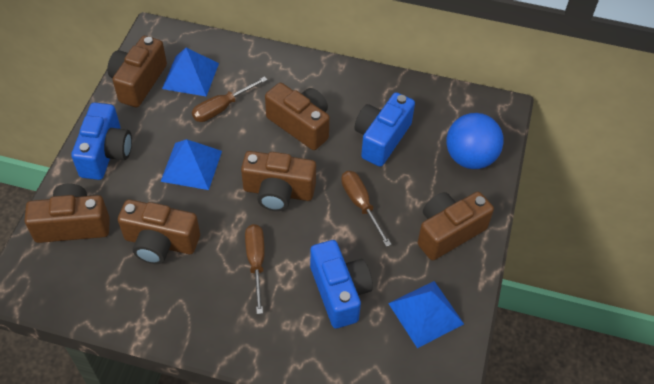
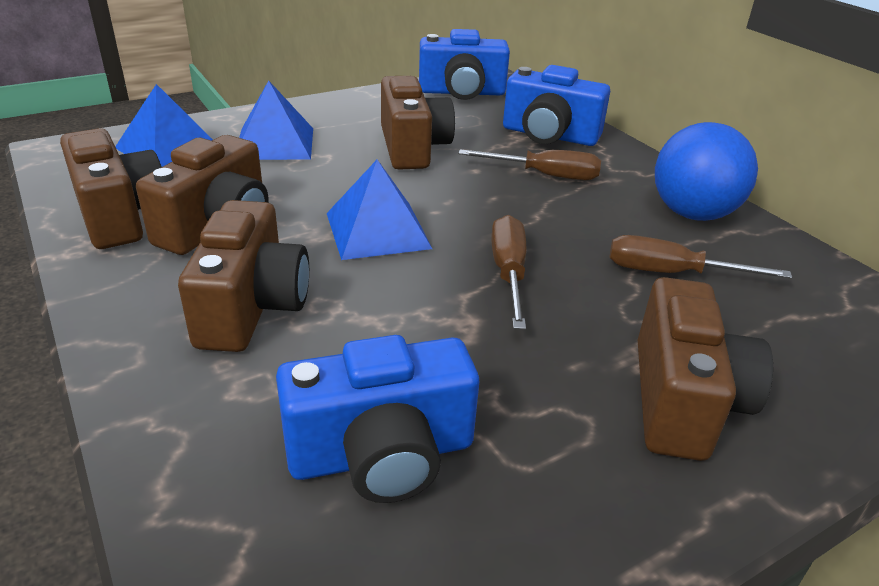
brown camera: [25,184,110,243] [107,36,167,107] [118,199,200,264] [241,151,316,211] [265,83,330,150] [418,192,494,260] = 6 -> [60,128,162,249] [136,135,269,255] [178,200,309,352] [381,76,455,170] [638,277,773,461] = 5

